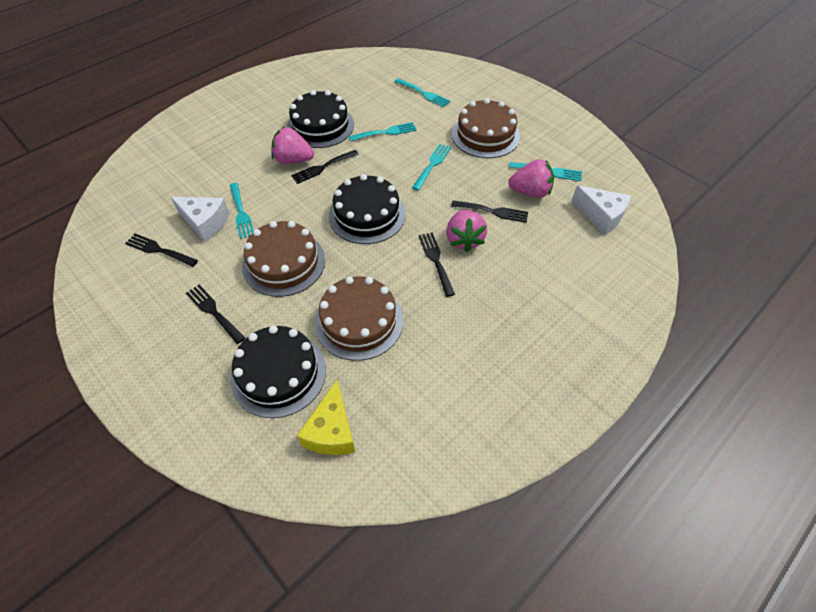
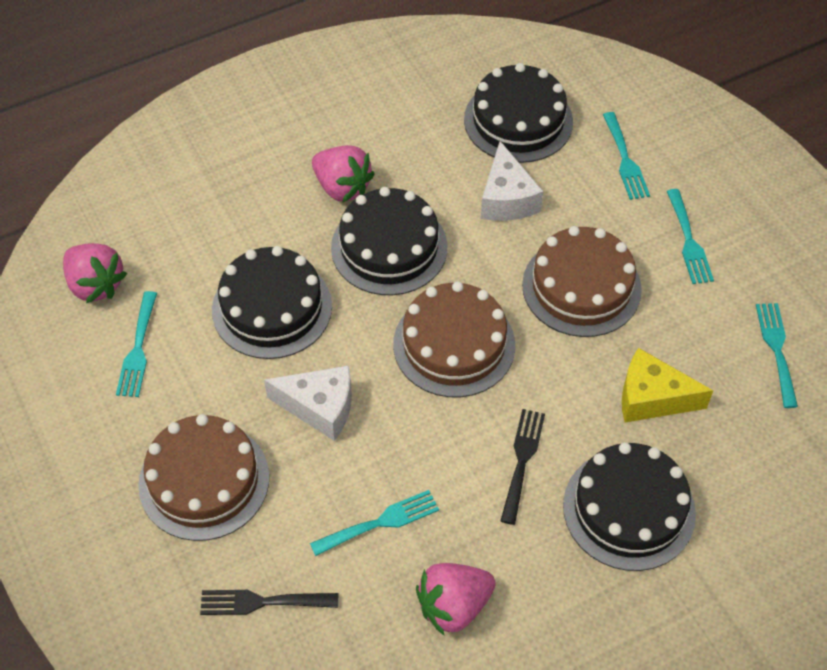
black cake: [231,325,326,418] [287,90,354,148] [329,174,406,244] = 3 -> [212,246,332,359] [331,187,447,295] [464,63,573,163] [563,442,696,571] = 4
black fork: [125,234,198,267] [186,285,245,344] [291,150,359,184] [419,232,455,297] [451,201,528,223] = 5 -> [200,590,338,615] [501,409,545,525] = 2

